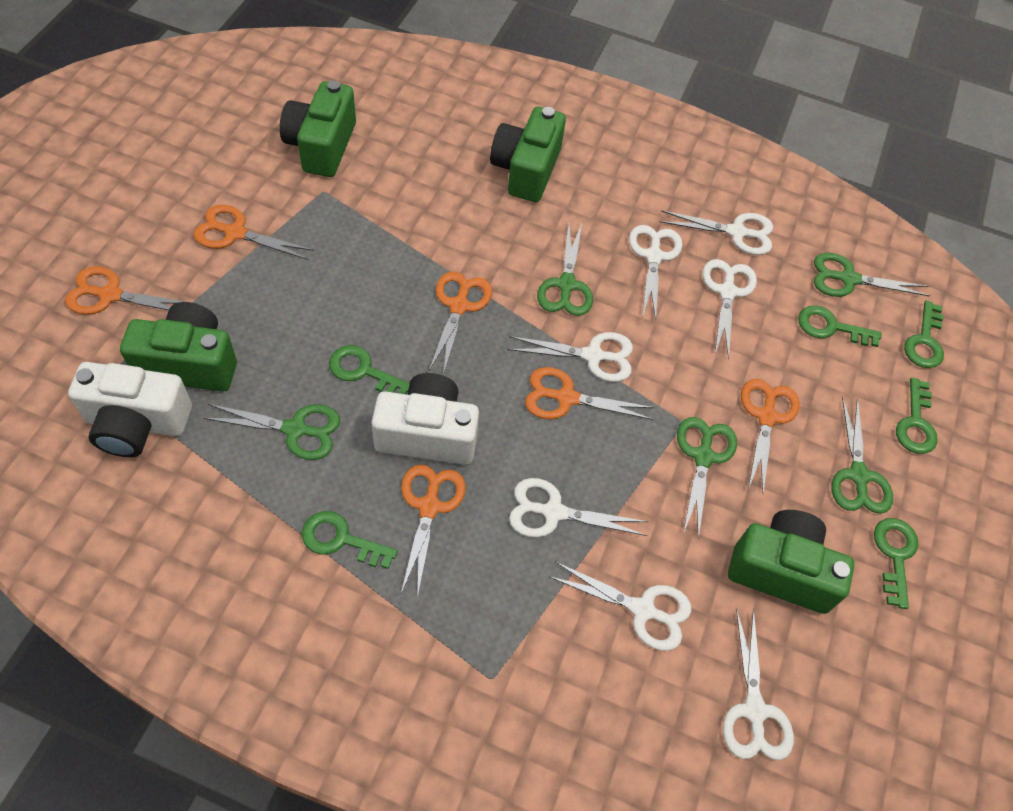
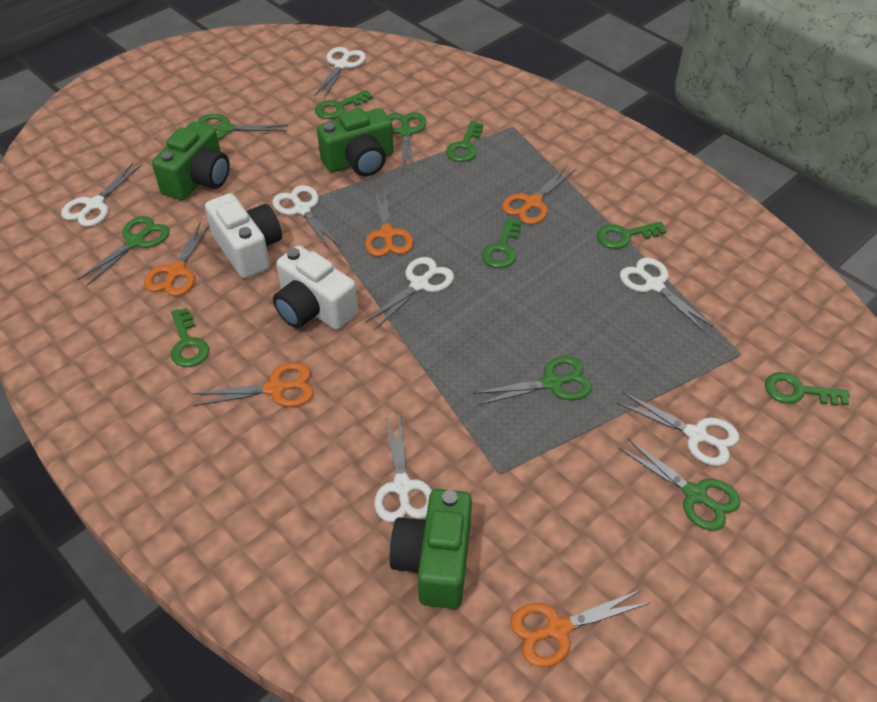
green camera: [120,302,237,391] [280,80,356,177] [490,107,566,202] [728,510,854,614] = 4 -> [152,122,230,200] [317,108,393,176] [389,489,472,609] = 3
orange scissors: [65,266,185,315] [194,205,314,260] [401,464,466,598] [429,272,492,375] [525,367,655,420] [741,379,799,493] = 6 -> [144,221,209,296] [193,362,314,407] [365,187,413,257] [502,166,576,224] [510,589,650,668] = 5

